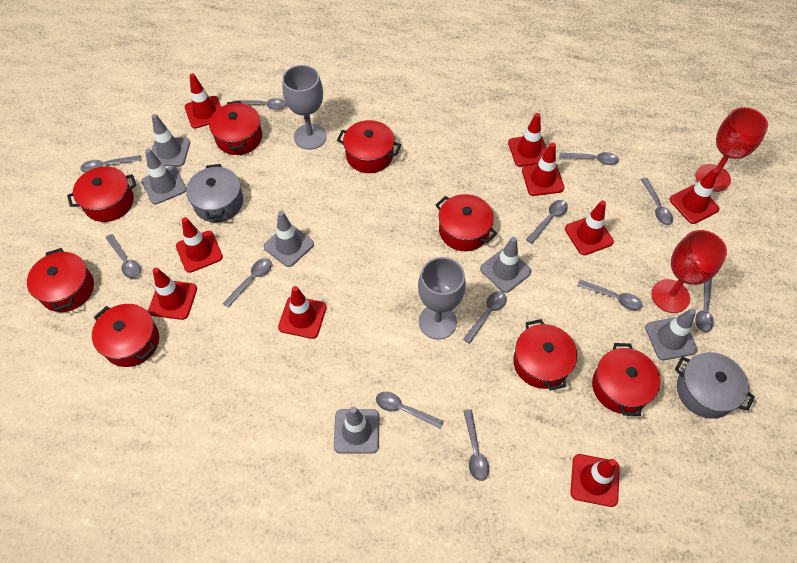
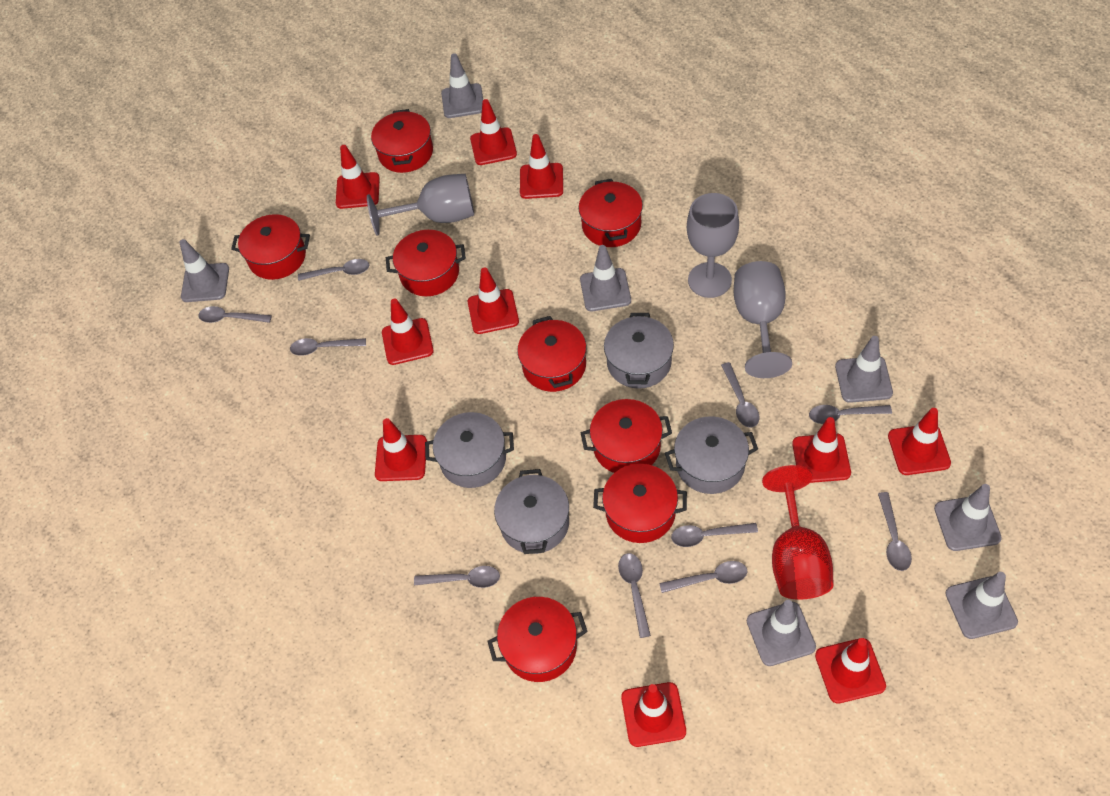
grey goblet: [282,65,327,150] [418,257,466,339] = 2 -> [367,174,474,236] [687,193,739,298] [734,261,792,378] = 3
grey pot: [186,164,243,222] [675,352,755,419] = 2 -> [425,412,514,488] [494,469,569,554] [604,313,674,389] [665,417,758,494] = 4
grey spoon: [81,155,141,172] [106,234,141,278] [223,258,272,308] [233,98,287,110] [376,392,444,429] [463,291,507,344] [463,409,489,481] [526,200,568,244] [559,152,619,165] [577,280,643,310] [641,178,673,225] [695,278,714,332] = 12 -> [198,306,272,323] [290,338,366,356] [298,259,369,281] [414,566,500,588] [618,553,651,638] [659,561,747,593] [671,523,758,547] [721,362,759,428] [809,405,892,424] [878,492,912,571] = 10
grey traffic cone: [142,149,186,204] [152,114,190,167] [264,211,314,267] [334,406,379,454] [480,237,532,293] [645,308,698,360] = 6 -> [179,239,229,302] [441,53,483,118] [580,245,631,311] [747,600,816,666] [835,336,893,403] [934,484,1002,551] [945,572,1018,639] = 7
red goblet: [651,230,727,313] [696,107,768,192] = 2 -> [762,465,834,600] = 1
red traffic cone: [148,268,197,320] [176,217,223,273] [185,73,221,128] [278,286,327,339] [508,113,547,167] [522,142,564,196] [565,200,614,255] [570,454,620,507] [669,168,719,224] = 9 -> [336,145,380,209] [375,418,427,481] [382,299,434,365] [468,267,519,334] [470,99,517,165] [520,134,563,199] [621,682,686,747] [792,417,851,483] [815,638,886,703] [888,408,951,475] = 10

